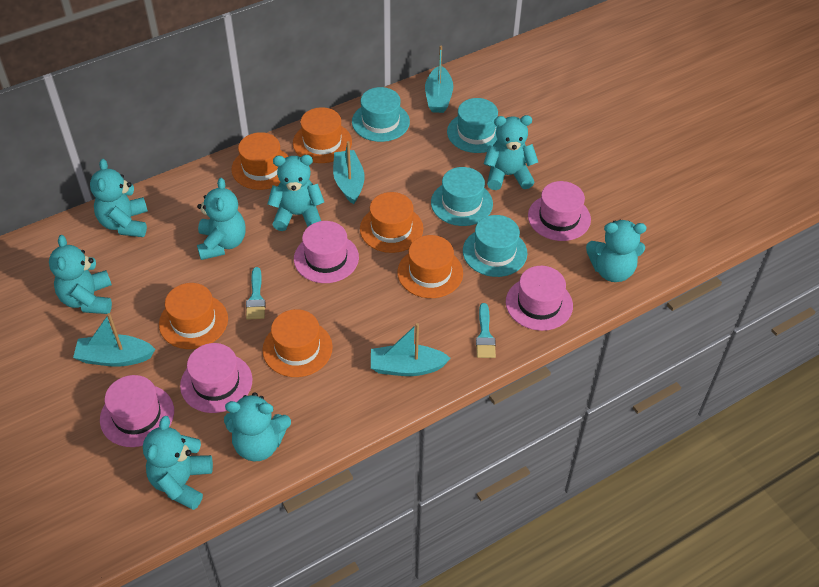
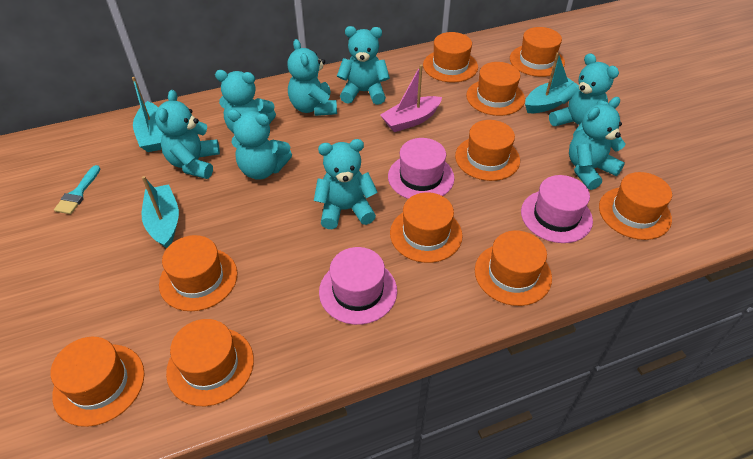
orange hat: [159,283,228,349] [232,132,289,190] [262,309,333,377] [293,107,352,163] [360,192,423,253] [398,235,463,298] = 6 -> [51,337,144,427] [159,235,237,311] [166,319,254,406] [390,192,463,263] [423,32,478,83] [455,120,520,181] [466,62,525,116] [475,230,552,306] [510,27,565,77] [599,172,672,240] = 10
pink boat: none = 0 -> [380,65,442,132] = 1
pink hat: [100,375,174,447] [180,343,253,413] [294,221,359,283] [506,266,573,331] [528,181,591,241] = 5 -> [319,247,397,325] [388,138,454,199] [521,175,593,243] = 3
turquoise boat: [73,313,155,367] [333,141,365,205] [371,323,451,376] [425,46,453,113] = 4 -> [132,77,163,152] [142,176,179,248] [525,53,579,113] = 3
turquoise brush: [246,267,265,320] [476,303,496,358] = 2 -> [54,165,100,214] = 1
turquoise hat: [352,87,410,142] [431,167,493,226] [447,98,498,153] [463,215,527,277] = 4 -> none = 0

